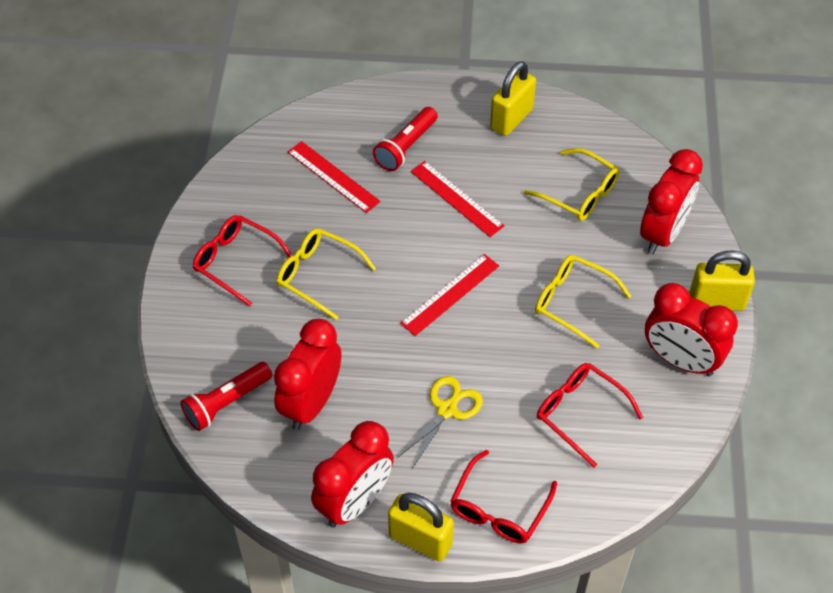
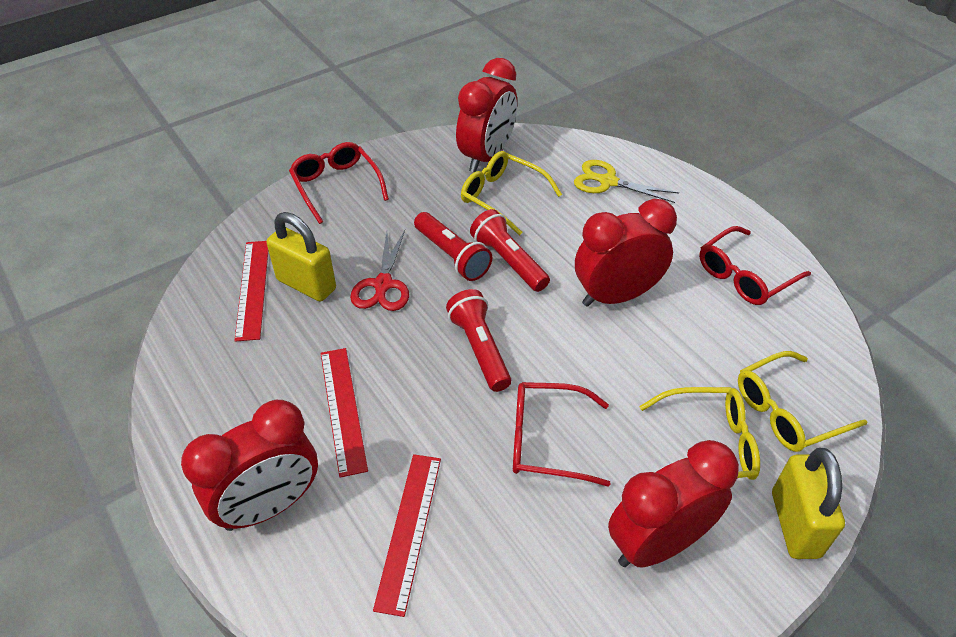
red flashlight: [181,362,272,431] [373,107,438,171] = 2 -> [414,212,492,281] [446,289,511,392] [470,209,550,292] = 3
red scissors: none = 0 -> [350,230,409,311] = 1
yellow padlock: [388,493,454,561] [490,61,536,136] [689,250,755,311] = 3 -> [266,212,336,302] [772,448,845,559] = 2

